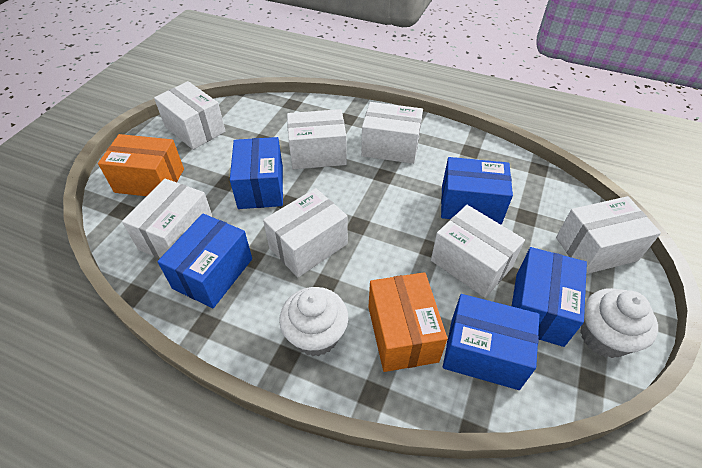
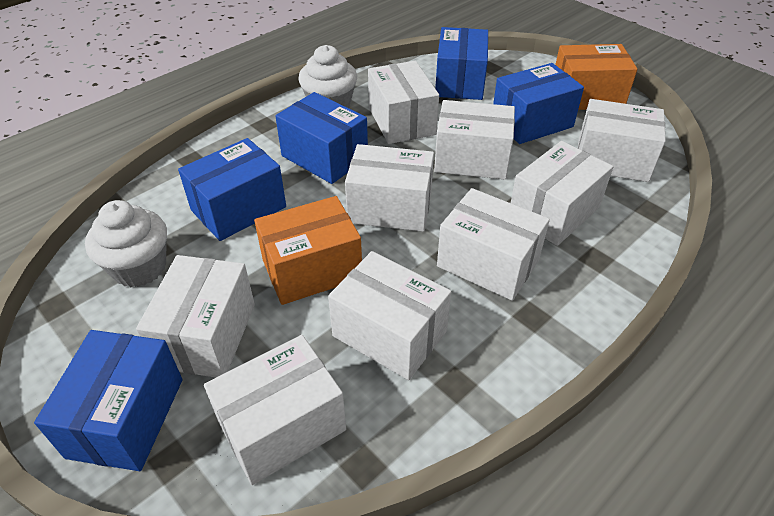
white box: [122,179,213,259] [154,81,226,150] [263,188,348,277] [287,109,347,169] [361,102,423,164] [431,205,525,298] [556,196,661,274] = 7 -> [136,255,255,377] [204,335,346,485] [328,251,451,380] [345,144,434,232] [368,61,439,144] [434,100,515,180] [437,188,550,301] [511,141,613,246] [578,99,666,182] = 9

